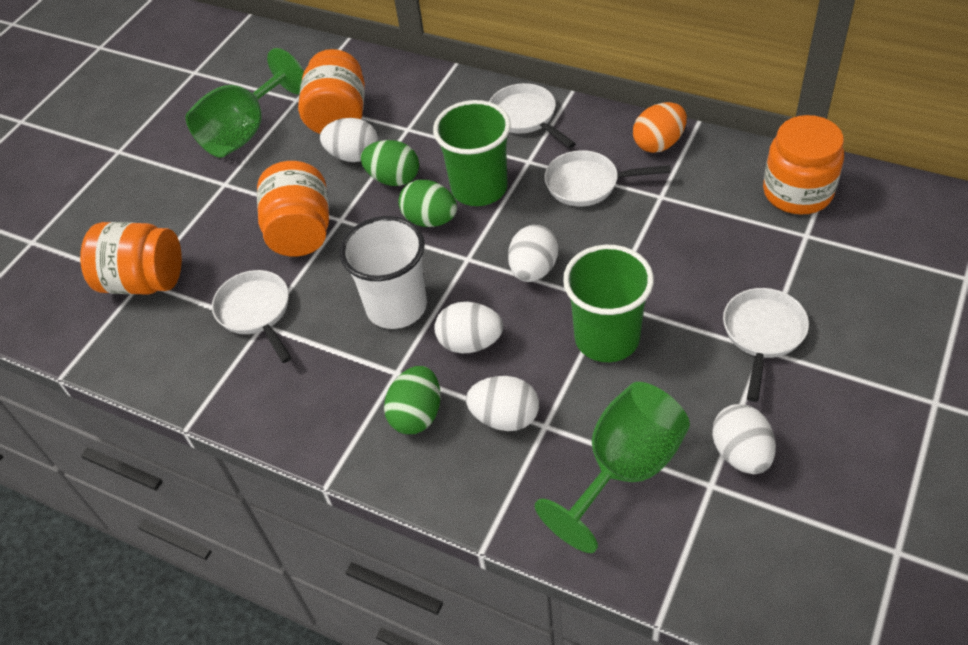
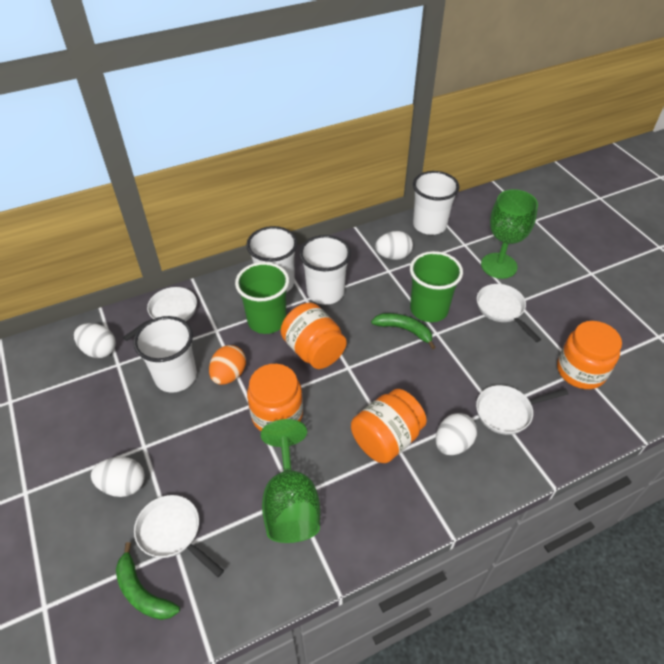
green banana: none = 0 -> [116,542,180,620] [371,313,436,350] = 2
green egg: [361,140,419,186] [384,366,441,434] [398,180,457,227] = 3 -> none = 0
white cup: [340,216,427,329] = 1 -> [133,316,197,393] [246,226,298,292] [299,235,351,305] [413,171,460,235] = 4
white egg: [320,118,378,162] [434,302,503,353] [466,376,539,431] [508,225,558,282] [712,404,776,474] = 5 -> [74,323,116,358] [91,457,145,497] [375,231,413,260] [436,413,477,455] = 4

